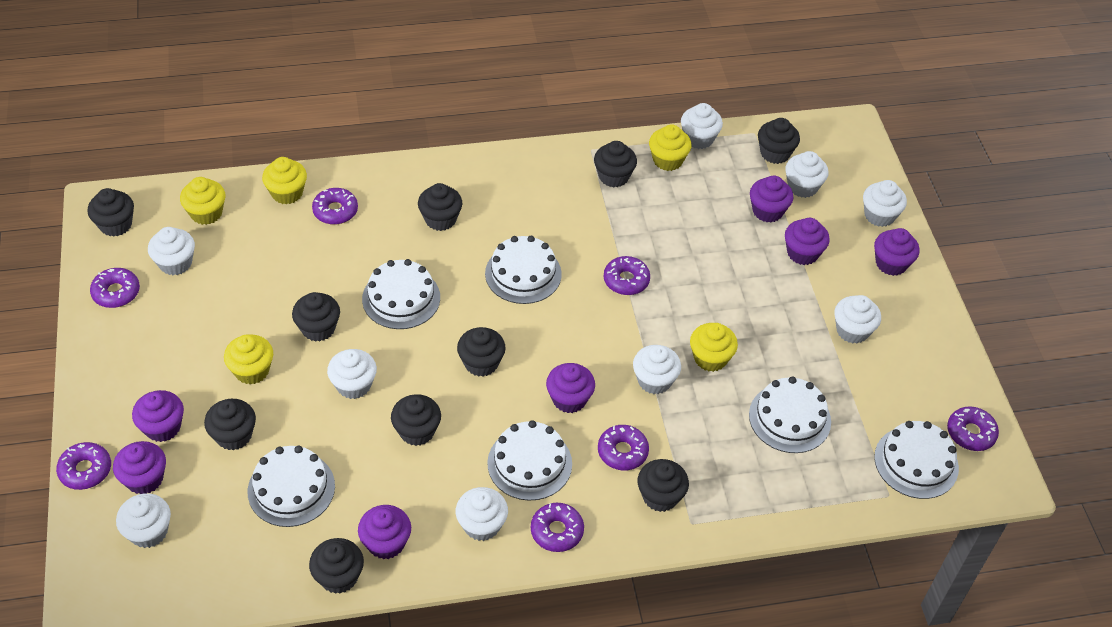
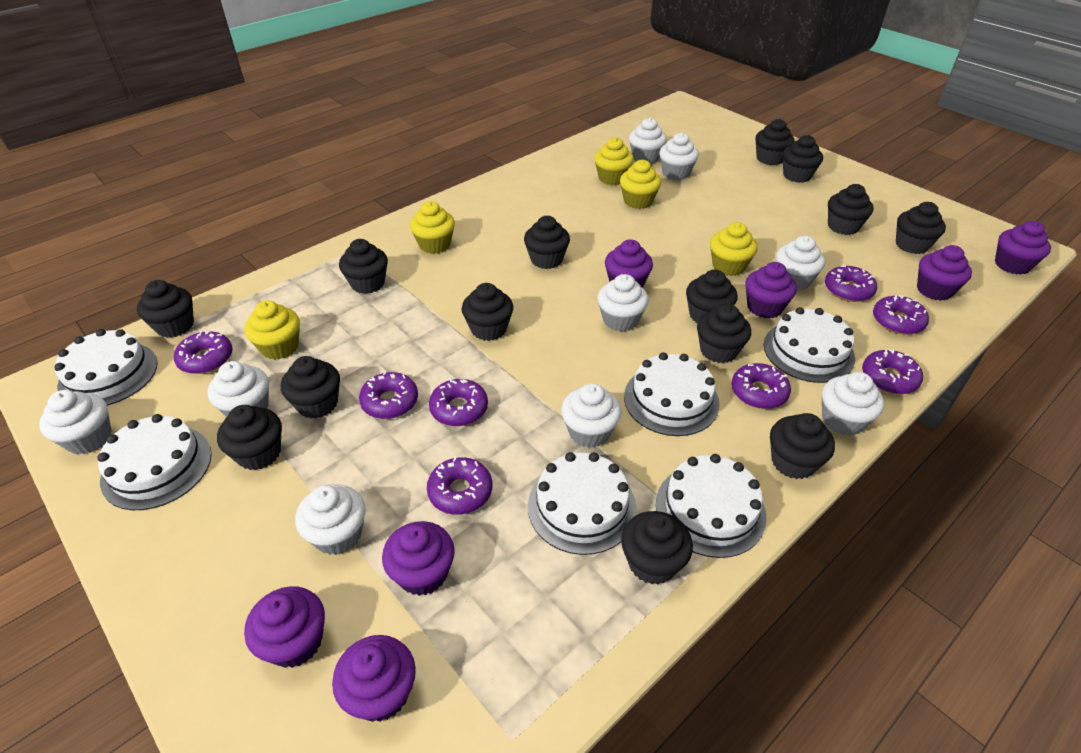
black cupcake: [87,188,134,237] [204,399,256,450] [292,292,340,342] [309,538,364,594] [391,394,441,446] [418,183,462,231] [457,327,506,377] [594,141,637,188] [638,459,689,512] [758,118,800,164] = 10 -> [137,280,194,338] [217,405,282,470] [281,356,340,419] [339,239,388,294] [462,283,513,341] [524,216,570,269] [621,511,693,585] [686,269,737,323] [697,304,751,363] [755,119,794,165] [770,413,835,479] [782,135,823,183] [828,184,874,235] [896,202,946,254] = 14
purple donut: [56,442,111,490] [90,268,140,308] [312,188,358,225] [531,503,584,552] [598,425,649,471] [604,256,650,295] [947,406,999,451] = 7 -> [174,331,233,374] [359,371,418,419] [427,457,493,515] [429,378,488,426] [732,363,791,409] [825,265,877,302] [862,349,923,394] [873,295,929,335] = 8

